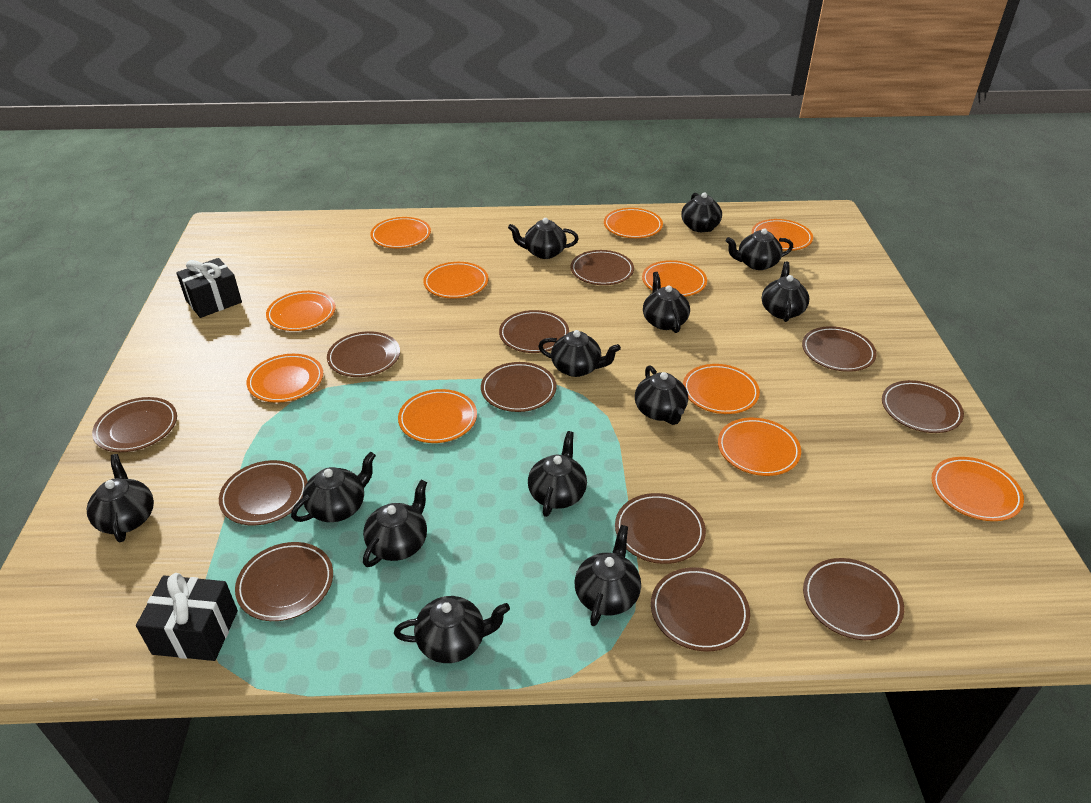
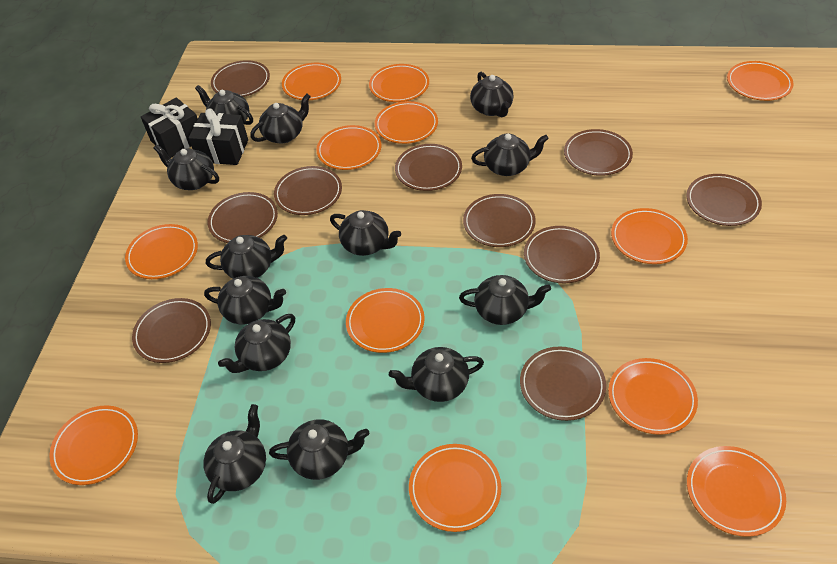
brown plate: [92,397,177,452] [219,460,308,525] [235,542,333,621] [327,331,400,377] [481,362,557,412] [499,310,569,353] [570,250,634,285] [615,493,706,564] [651,567,750,651] [802,326,877,372] [803,558,904,640] [882,380,964,433] = 12 -> [132,298,211,363] [208,192,278,243] [211,60,270,97] [274,166,342,215] [395,144,462,191] [463,194,536,247] [520,346,606,421] [524,226,600,283] [564,129,633,176] [687,174,762,226] = 10
orange plate: [246,354,323,403] [266,291,336,331] [370,217,431,248] [398,389,477,443] [423,262,488,298] [604,208,663,238] [642,260,707,297] [683,364,760,414] [718,418,801,476] [752,219,813,251] [931,457,1024,521] = 11 -> [49,406,138,485] [125,224,198,279] [282,63,341,100] [316,125,381,170] [346,288,425,353] [369,64,429,102] [375,101,438,144] [409,444,501,532] [608,358,698,435] [611,208,688,264] [687,446,786,537] [727,61,794,101] = 12

